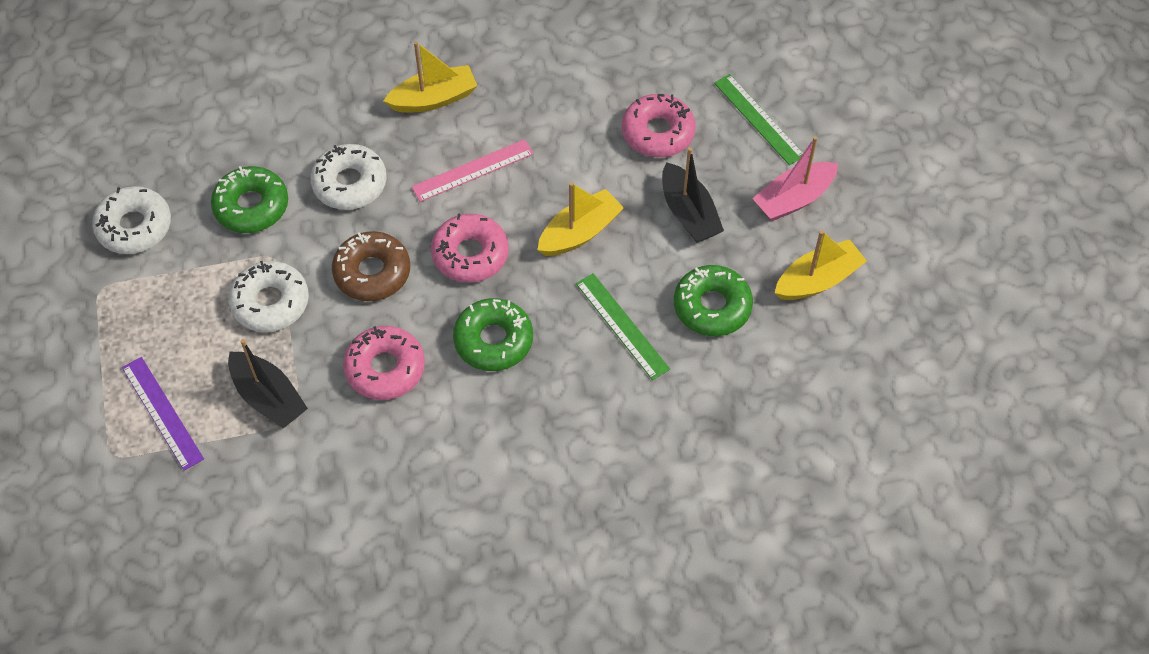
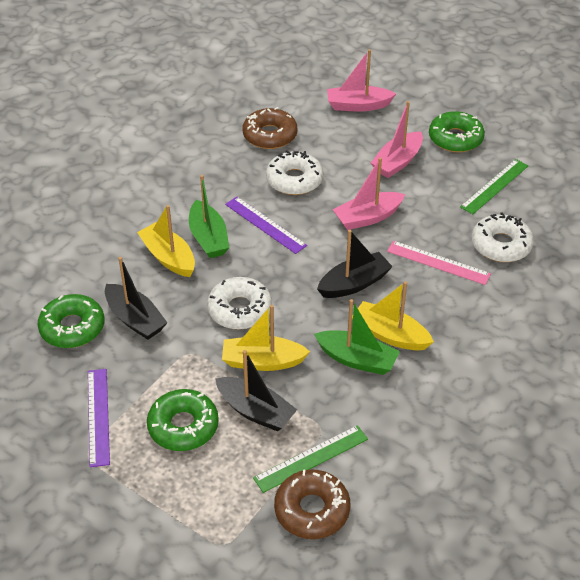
black boat: [228,339,308,428] [662,147,724,242] = 2 -> [105,257,168,340] [215,350,297,431] [317,230,393,298] = 3
brown donut: [332,231,410,301] = 1 -> [243,107,297,149] [274,469,350,539] = 2
green boat: none = 0 -> [189,175,229,258] [314,299,400,375] = 2
pink boat: [752,136,838,221] = 1 -> [327,49,396,112] [333,158,405,230] [371,101,423,178] = 3
pink donut: [343,326,425,400] [431,214,509,283] [622,94,696,157] = 3 -> none = 0
purple ruler: [122,357,204,471] = 1 -> [88,369,110,467] [225,197,307,254] = 2

